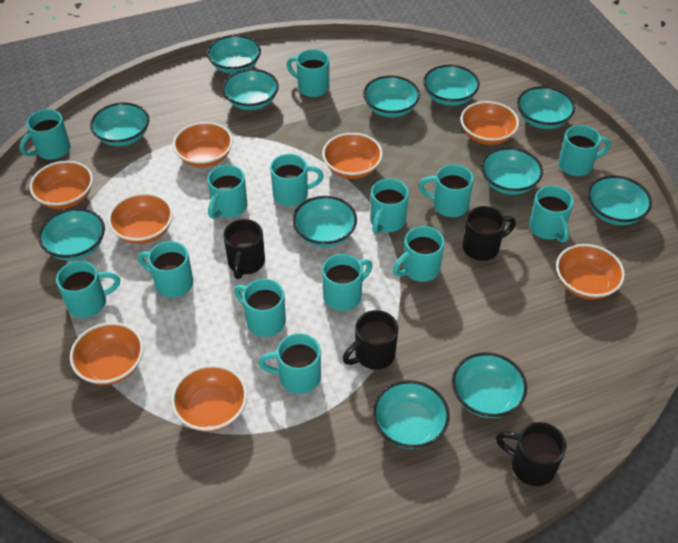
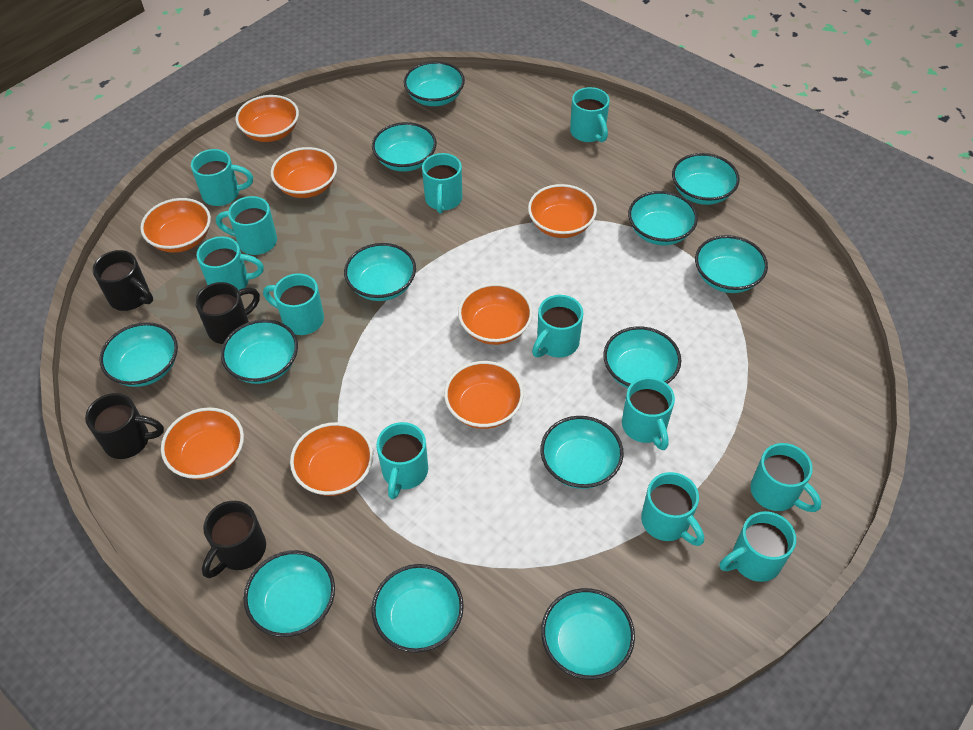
turquoise bowl: [38,208,105,261] [90,102,149,146] [207,35,261,74] [222,69,279,110] [292,196,357,247] [363,76,420,117] [373,380,450,449] [423,65,479,106] [452,352,527,418] [481,147,543,195] [517,86,575,129] [587,176,652,225] = 12 -> [99,322,178,387] [221,319,298,384] [244,550,335,637] [344,243,416,301] [372,122,437,172] [372,564,464,653] [404,61,465,106] [540,416,624,489] [541,588,635,680] [603,326,681,388] [628,191,698,246] [672,153,740,205] [695,235,768,293] = 13
turquoise mug: [19,109,71,160] [56,261,120,318] [138,241,193,298] [207,165,247,219] [234,279,286,337] [258,333,321,394] [270,154,324,206] [287,49,329,97] [322,254,373,311] [370,179,409,234] [392,226,445,282] [418,164,474,217] [529,186,574,243] [558,125,611,176] = 14 -> [191,149,253,206] [197,236,264,290] [216,196,277,255] [263,273,324,335] [376,422,428,499] [422,153,462,214] [532,295,583,358] [570,87,610,142] [622,377,675,450] [641,472,704,546] [720,511,796,582] [750,443,821,512] = 12

